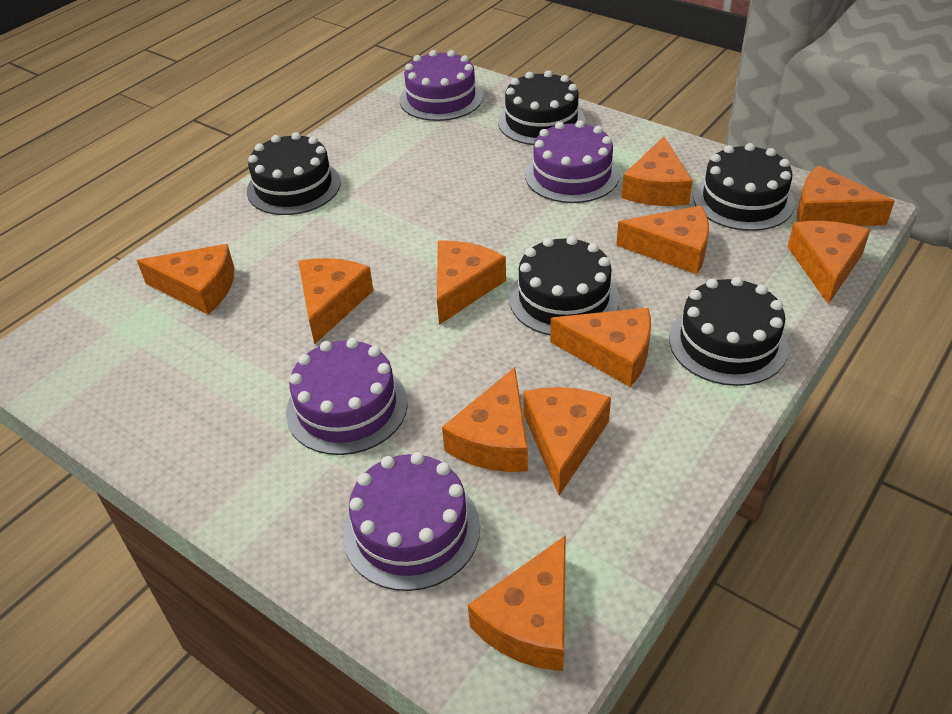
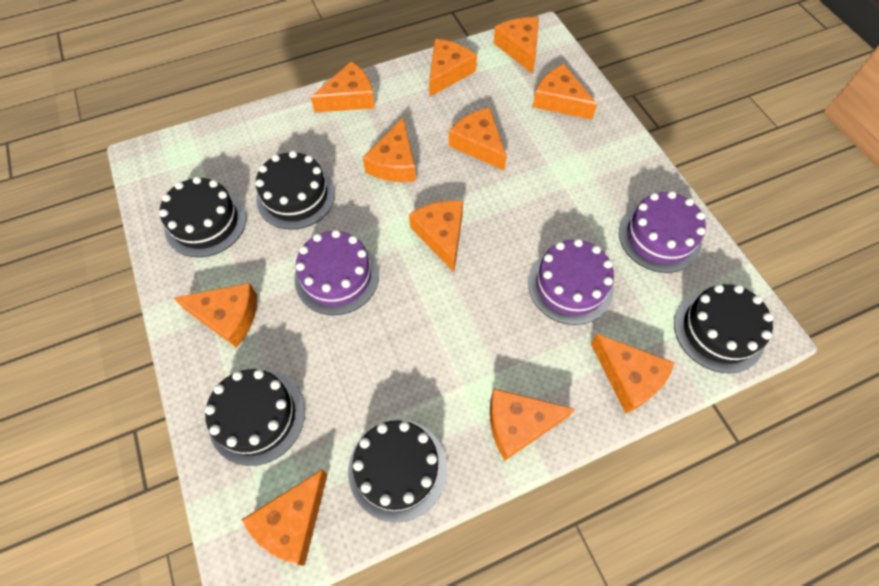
purple cake: [286,338,408,455] [343,452,480,591] [400,50,483,121] [525,120,620,203] = 4 -> [294,230,379,315] [528,239,614,325] [619,191,706,273] = 3

